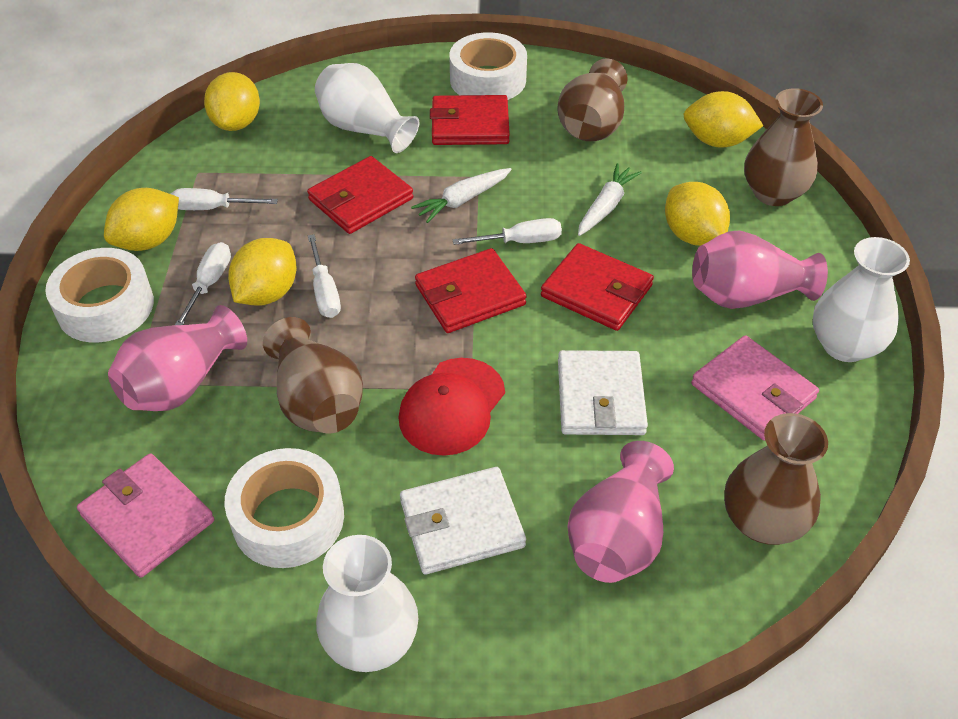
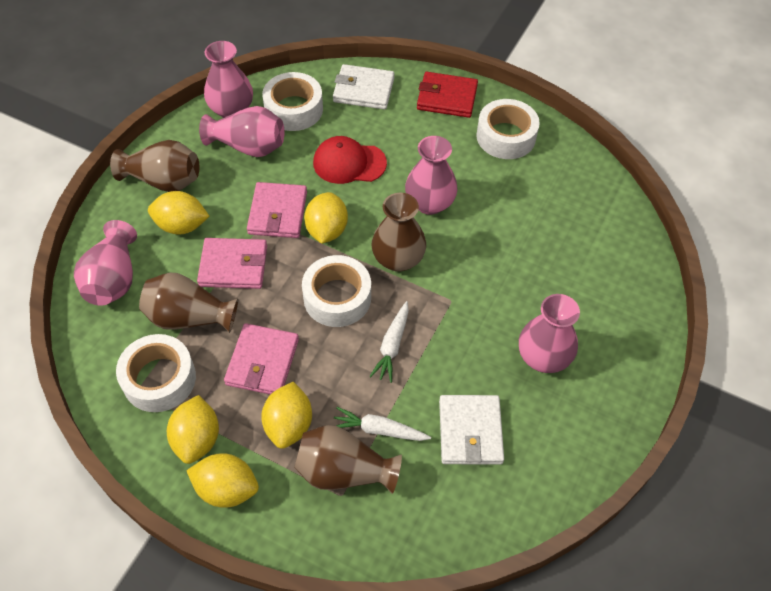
pink vase: [108,305,247,411] [567,441,674,583] [692,230,828,309] = 3 -> [74,220,137,306] [199,106,285,157] [204,41,253,118] [405,136,458,215] [519,294,580,373] = 5
pink wallet: [77,453,214,578] [691,335,819,441] = 2 -> [197,238,267,289] [224,323,299,395] [247,182,307,238] = 3
red wallet: [307,156,413,234] [415,248,527,333] [430,95,510,145] [541,243,654,331] = 4 -> [417,72,478,118] = 1
white screwdriver: [171,188,278,210] [175,242,231,325] [308,234,341,318] [452,218,562,245] = 4 -> none = 0
white tape: [45,248,154,342] [224,448,344,568] [449,32,527,100] = 3 -> [116,334,196,412] [262,72,323,131] [302,255,371,327] [476,99,540,159] = 4
white vase: [315,63,419,153] [316,535,418,672] [813,237,910,362] = 3 -> none = 0

